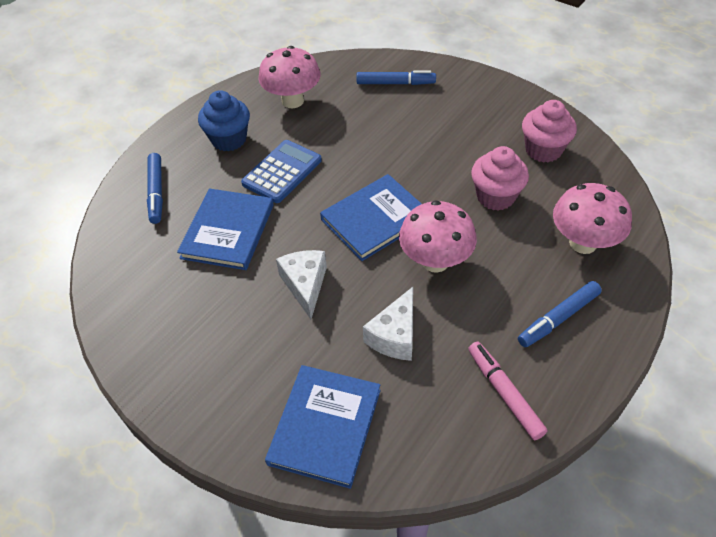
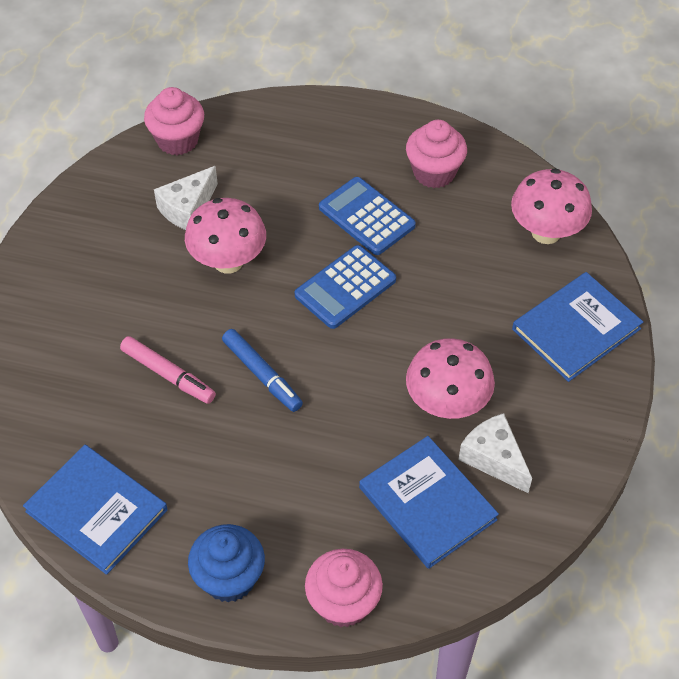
blue calculator: [241,140,322,203] = 1 -> [295,245,396,329] [319,177,416,255] = 2
blue marker: [147,153,163,224] [356,70,436,85] [518,281,602,347] = 3 -> [222,329,303,412] = 1
pink cupcake: [471,146,529,211] [522,100,577,163] = 2 -> [144,87,204,155] [305,549,383,628] [406,120,467,188] = 3

